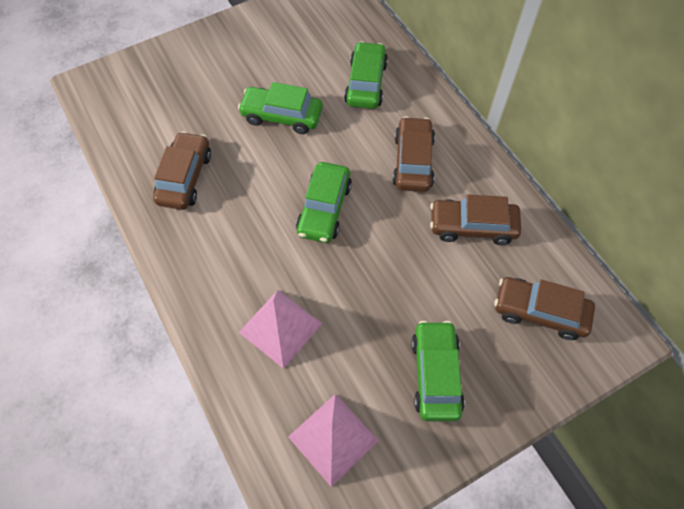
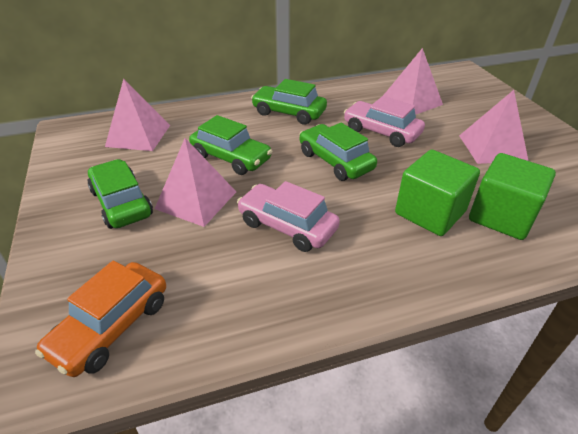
brown car: [153,131,211,210] [393,116,435,192] [430,195,522,245] [494,277,595,340] = 4 -> none = 0
green cube: none = 0 -> [395,149,480,236] [469,153,556,240] = 2
orange car: none = 0 -> [35,261,166,377] = 1
pink car: none = 0 -> [237,181,340,252] [344,96,425,147] = 2
pink pyramid: [239,290,322,369] [288,394,379,487] = 2 -> [105,78,170,151] [155,138,236,227] [383,48,443,114] [459,90,528,164] = 4

